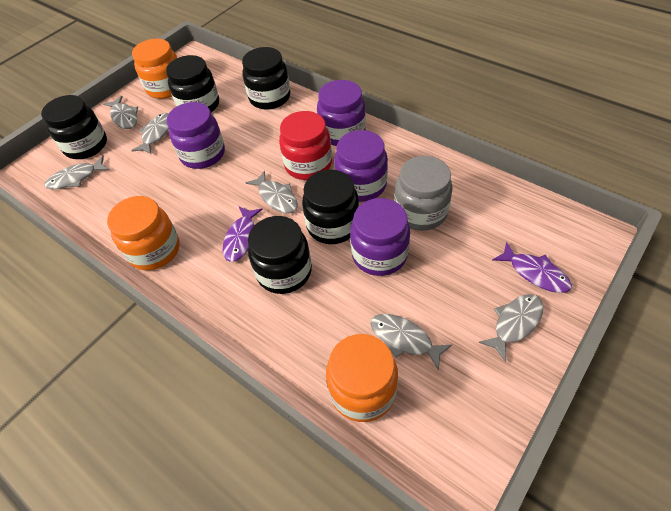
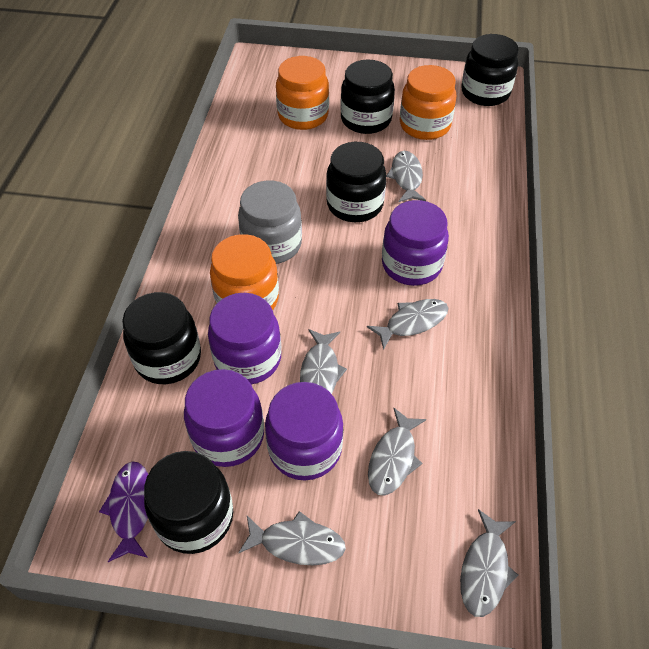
purple fish: [223,206,263,262] [492,242,572,293] = 2 -> [99,461,148,562] = 1
red jar: [279,111,332,180] = 1 -> none = 0

